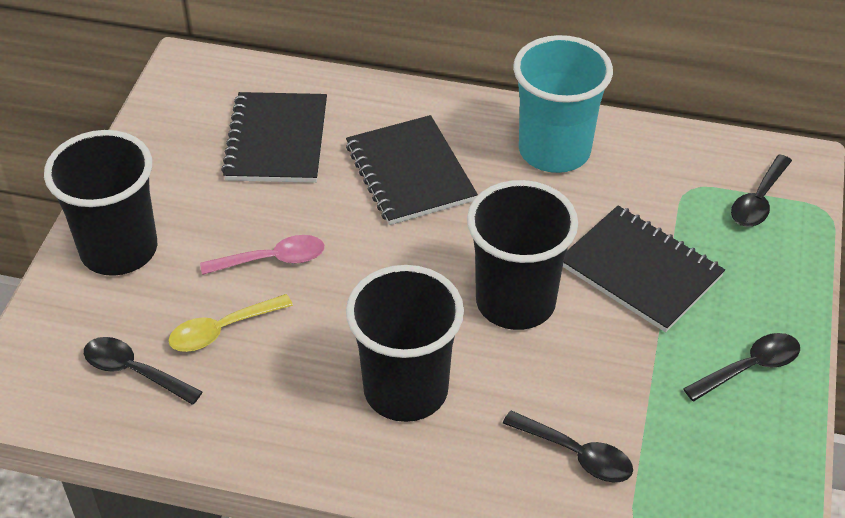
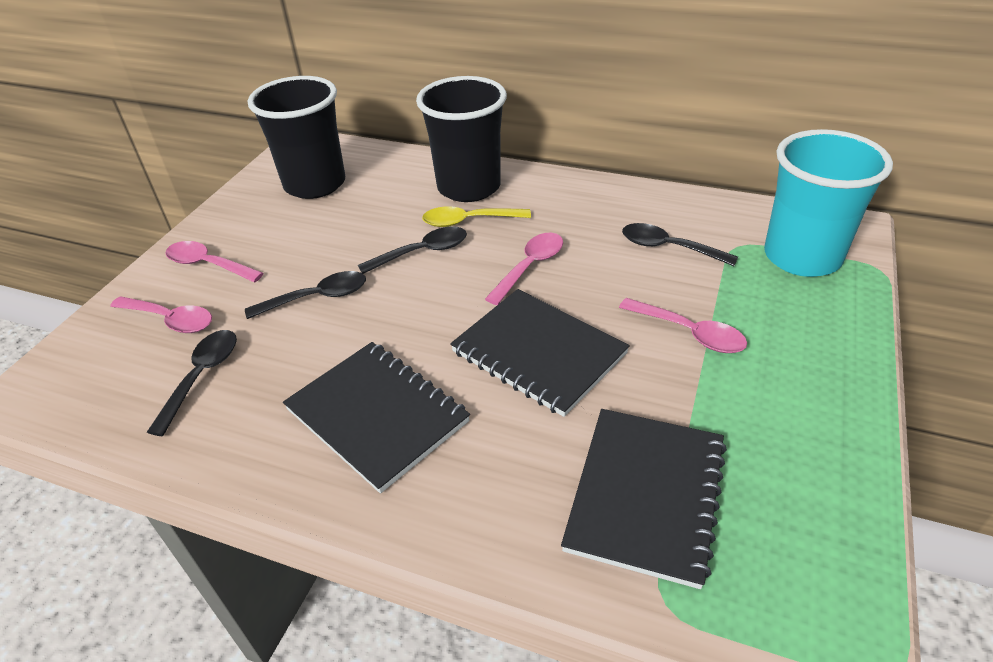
black cup: [44,130,157,276] [346,265,464,422] [467,180,578,330] = 3 -> [248,76,345,199] [416,76,507,202] = 2
pink spoon: [200,235,324,275] = 1 -> [110,296,212,333] [165,241,264,282] [485,233,563,305] [619,298,747,353] = 4

